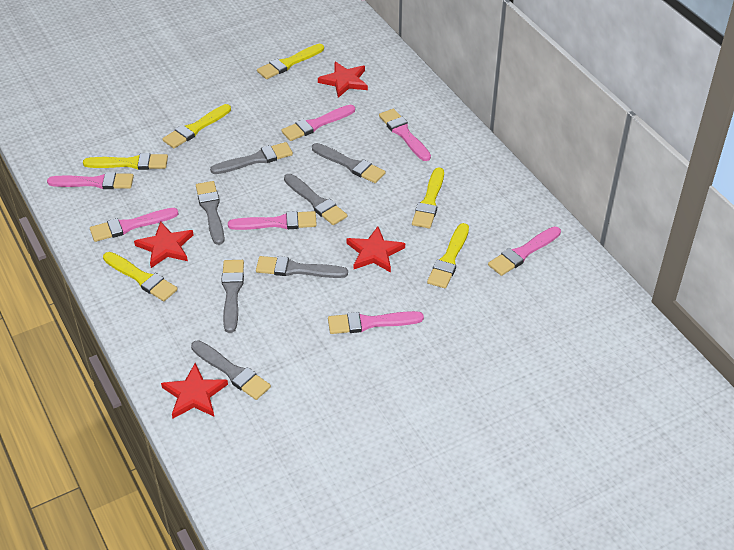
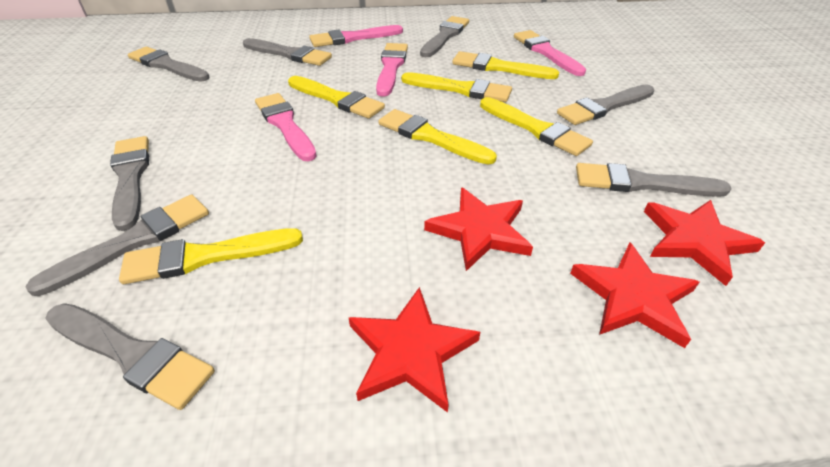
grey brush: [191,340,271,400] [196,181,225,245] [210,142,293,174] [221,260,244,333] [256,256,348,278] [284,174,347,225] [312,143,386,183] = 7 -> [25,194,209,296] [45,303,215,410] [110,136,149,231] [128,47,209,82] [243,38,332,66] [420,16,469,57] [557,84,655,125] [576,163,732,197] = 8
pink brush: [47,172,134,189] [90,208,179,242] [228,211,317,230] [281,105,355,141] [328,311,424,334] [379,109,431,161] [488,226,561,276] = 7 -> [255,93,317,161] [309,25,403,47] [376,43,408,97] [514,30,586,76] = 4

